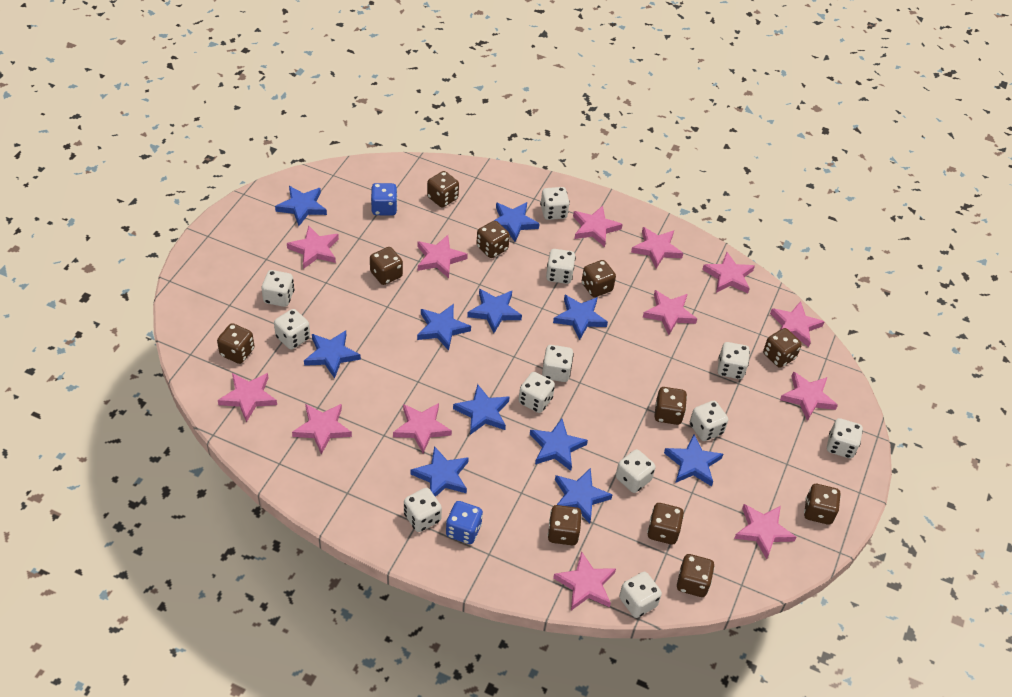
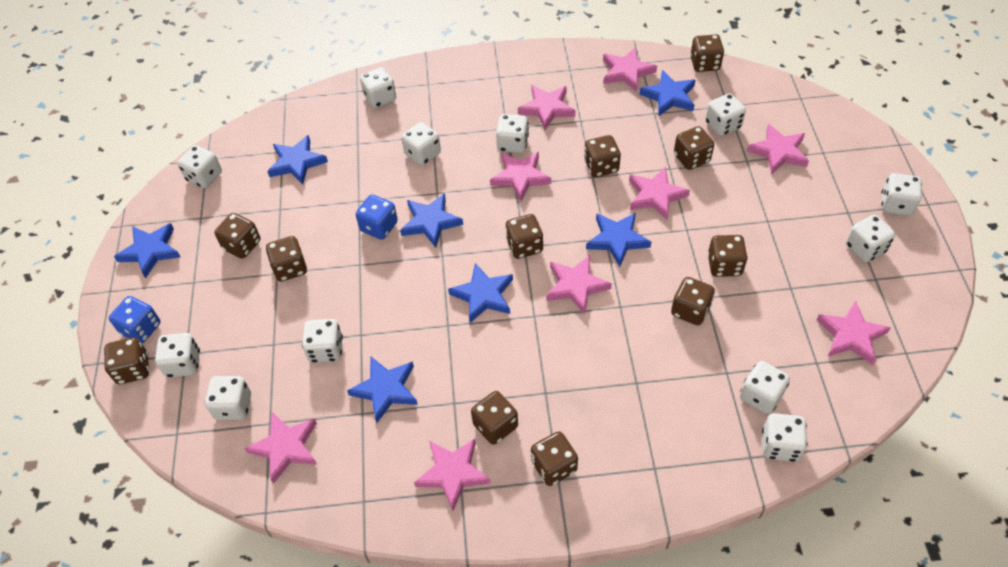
blue star: [275,186,327,226] [304,330,361,379] [411,446,469,497] [417,304,471,351] [453,384,510,435] [467,289,522,333] [494,202,540,242] [530,419,588,471] [553,295,608,340] [555,468,613,524] [664,434,723,486] = 11 -> [114,223,181,278] [267,135,328,185] [347,357,418,423] [400,193,463,248] [448,263,513,323] [586,213,651,267] [639,70,695,116] = 7
pink star: [218,373,277,422] [287,226,339,269] [292,404,352,454] [393,403,452,453] [418,235,468,278] [553,551,616,610] [573,206,623,247] [631,227,683,269] [643,290,697,335] [702,252,755,293] [734,504,796,559] [770,301,825,347] [780,371,838,421] = 13 -> [244,412,317,484] [414,439,491,511] [490,152,551,201] [518,85,576,130] [546,255,612,315] [603,47,657,92] [629,167,690,220] [747,124,809,175] [816,301,891,365] = 9

